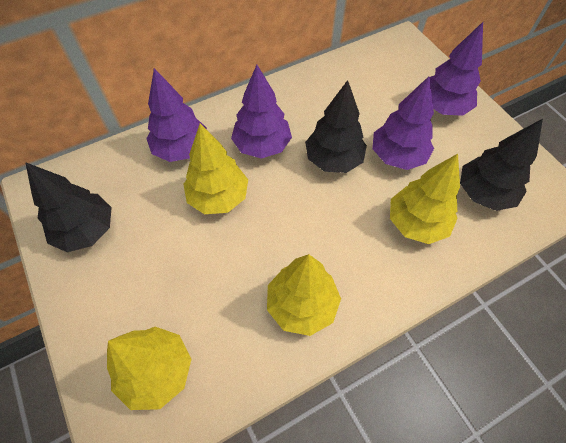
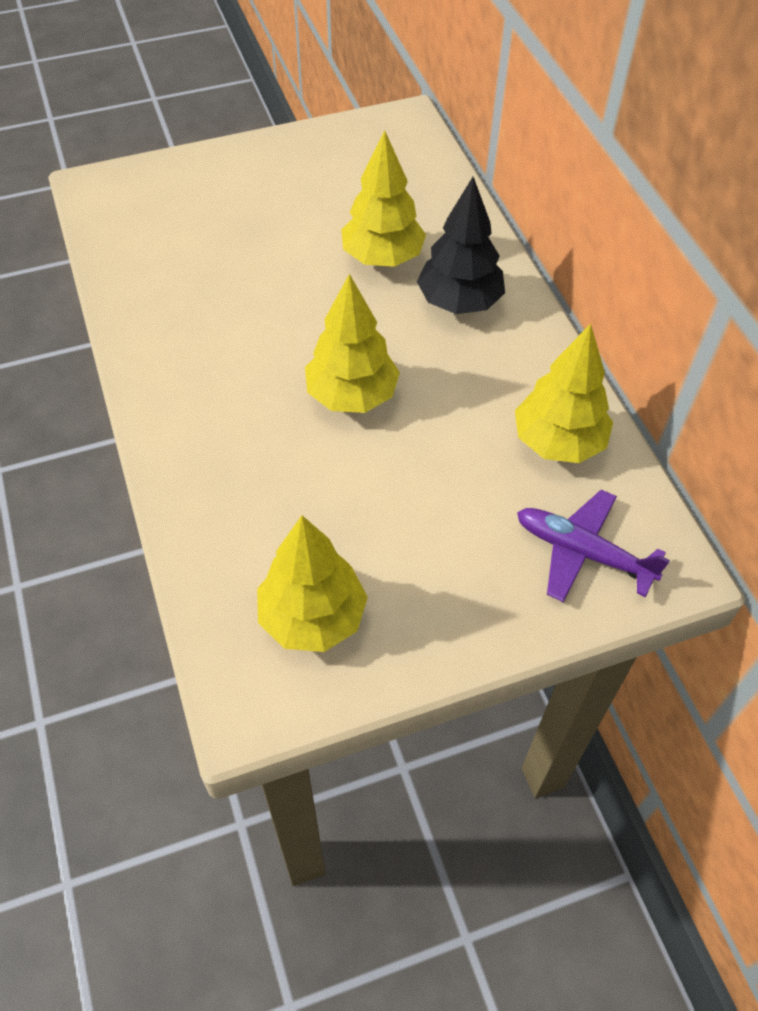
black tree: [25,162,112,252] [305,80,367,173] [460,119,543,211] = 3 -> [417,177,505,314] = 1
purple plane: none = 0 -> [517,490,670,602] = 1
purple tree: [146,68,207,162] [231,65,292,159] [372,76,434,170] [430,22,483,116] = 4 -> none = 0

